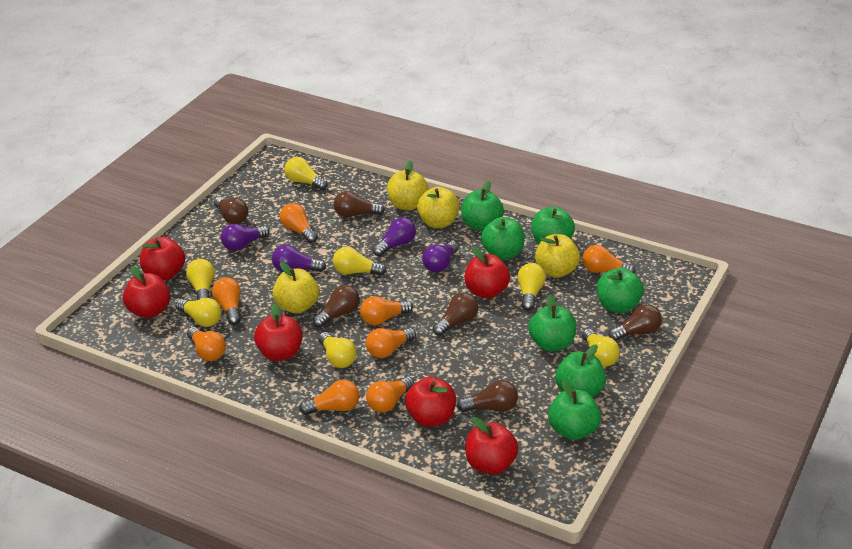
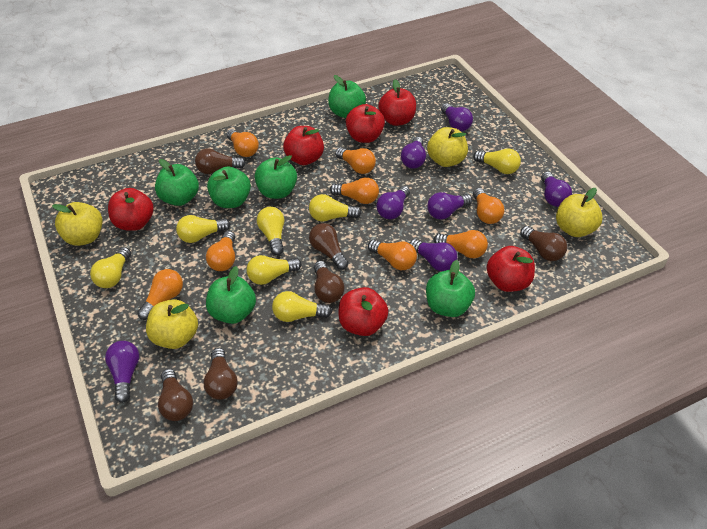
green apple: [461,181,504,231] [481,217,525,260] [528,294,576,351] [531,207,575,244] [548,380,601,440] [555,345,606,397] [597,268,643,313] = 7 -> [155,159,199,206] [206,266,256,324] [207,166,251,208] [255,155,297,199] [328,75,366,118] [426,260,475,317] = 6
purple light bulb: [221,224,269,251] [272,245,326,272] [372,217,416,256] [422,241,459,272] = 4 -> [105,341,139,403] [376,186,410,219] [401,137,426,169] [410,239,457,271] [427,192,472,220] [441,103,473,132] [541,172,572,207] = 7

